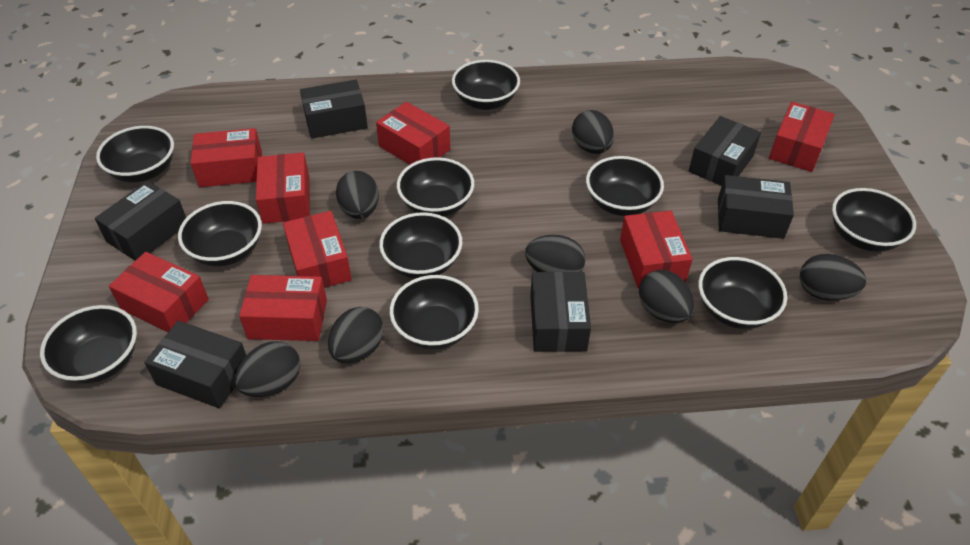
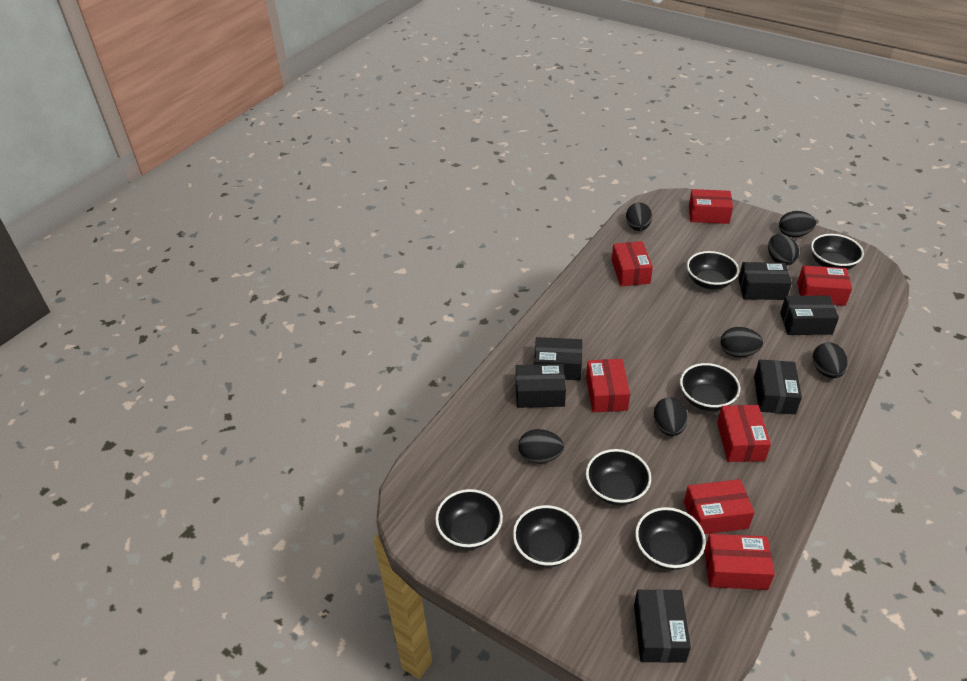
black bowl: [40,305,137,384] [96,126,174,183] [178,201,262,266] [379,212,462,279] [390,275,479,350] [397,157,474,217] [452,60,520,110] [586,156,664,216] [699,257,787,329] [832,188,916,252] = 10 -> [435,489,503,549] [513,505,582,567] [586,449,651,505] [635,507,706,570] [680,363,740,411] [687,251,739,290] [811,234,864,270] = 7
red box: [109,252,209,332] [191,128,262,187] [239,275,327,341] [256,152,310,224] [283,211,352,288] [376,102,450,165] [620,211,693,288] [769,102,835,172] = 8 -> [586,359,630,412] [612,241,653,286] [684,479,754,534] [689,189,733,224] [704,534,775,590] [717,405,771,462] [797,266,852,306] = 7

